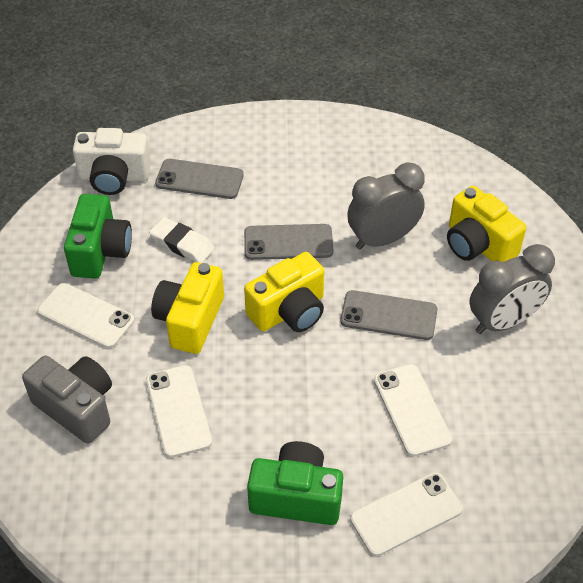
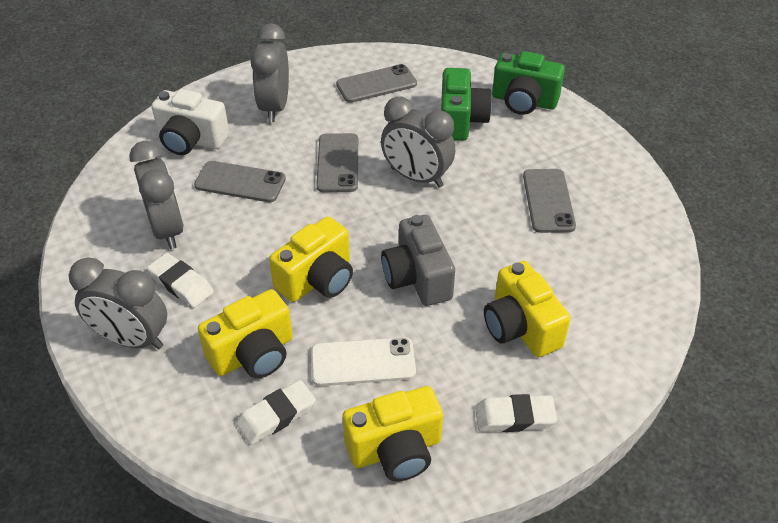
grey clock: [347,163,425,249] [469,244,555,334] = 2 -> [69,258,167,349] [129,141,184,249] [251,23,289,122] [381,96,455,188] = 4
grey phone: [155,159,244,199] [244,224,333,260] [340,290,438,340] = 3 -> [194,161,286,202] [316,133,358,192] [336,64,417,103] [523,169,576,233] = 4
white eraser: [149,217,215,263] = 1 -> [147,253,214,308] [236,380,316,445] [475,394,557,432] = 3
white phone: [38,283,135,348] [146,365,212,458] [350,472,463,556] [374,364,452,457] = 4 -> [311,337,416,386] = 1
yellow camera: [151,262,224,354] [244,252,324,332] [447,186,526,262] = 3 -> [198,289,293,378] [269,216,353,302] [343,386,443,481] [484,261,571,357] = 4

